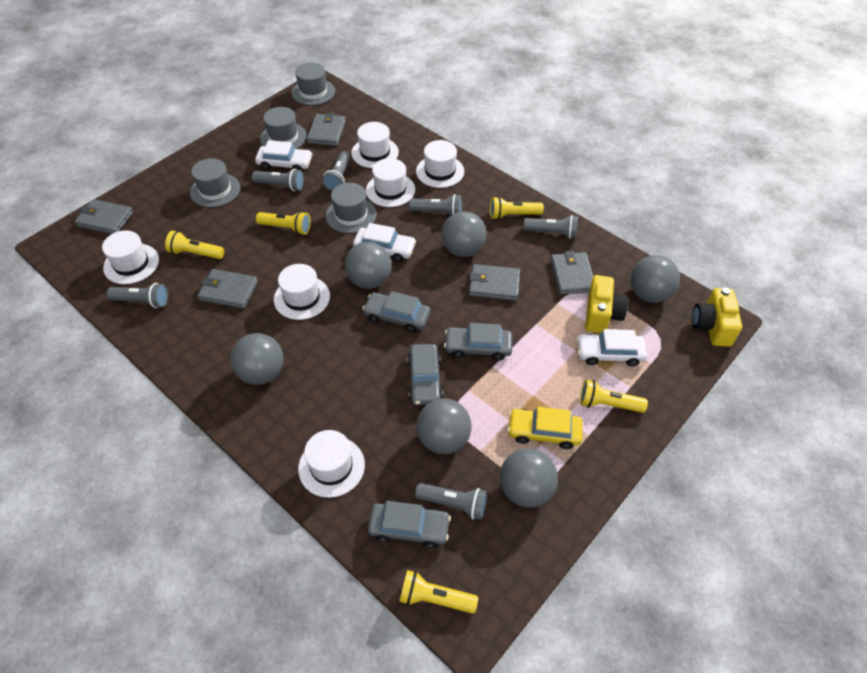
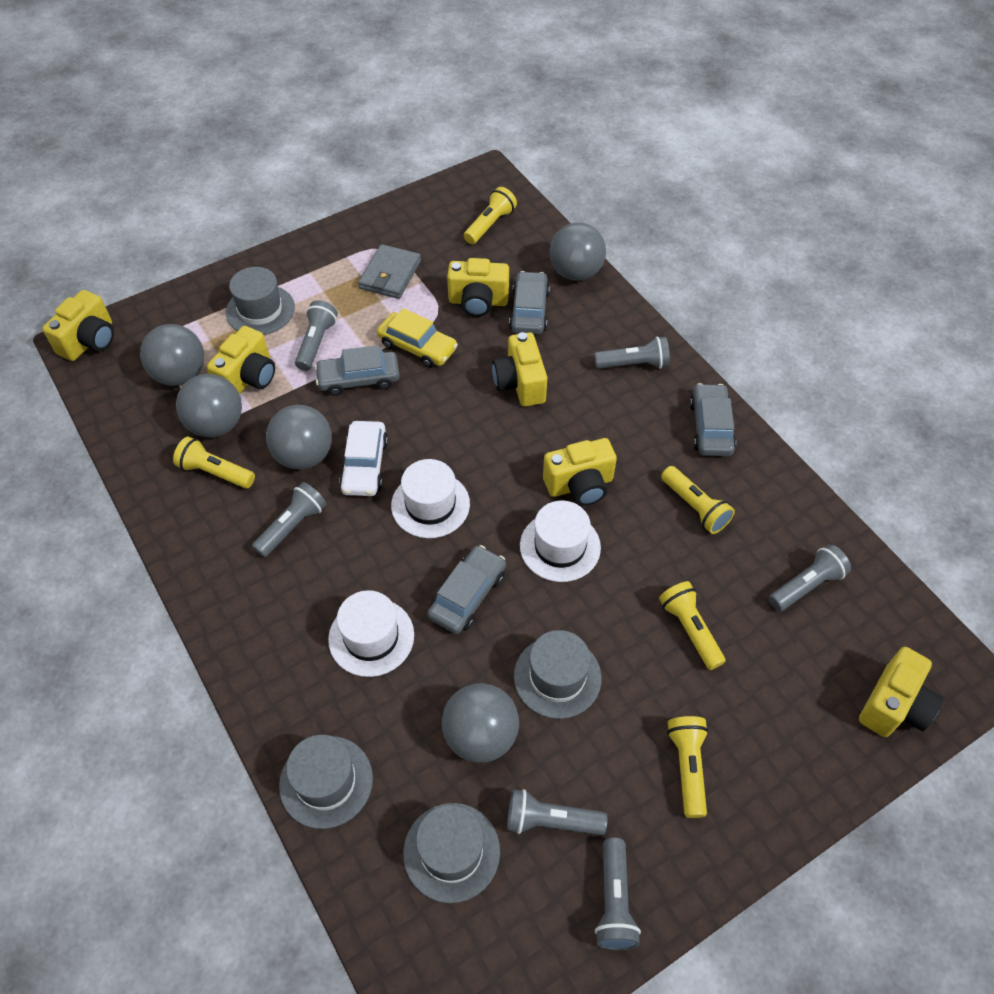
grey ball: [230,333,284,385] [345,242,392,289] [416,399,472,454] [441,211,487,257] [500,448,558,508] [630,255,680,303] = 6 -> [140,324,204,386] [176,374,242,437] [266,405,332,470] [442,683,519,763] [550,222,606,281] = 5
grey wallet: [75,199,133,234] [198,269,258,309] [307,113,346,146] [469,264,520,301] [550,251,593,294] = 5 -> [358,244,421,299] = 1
white car: [255,140,312,171] [353,223,416,262] [577,329,647,366] = 3 -> [339,421,388,496] = 1
white hat: [102,230,159,284] [274,264,330,320] [298,430,365,498] [351,122,399,168] [366,158,415,207] [416,140,464,188] = 6 -> [328,590,414,677] [391,459,470,538] [520,501,601,582] = 3
yellow camera: [585,275,628,333] [692,288,742,347] = 2 -> [42,290,114,361] [207,326,275,395] [447,258,509,317] [492,332,547,407] [543,438,617,506] [859,647,943,737] = 6

